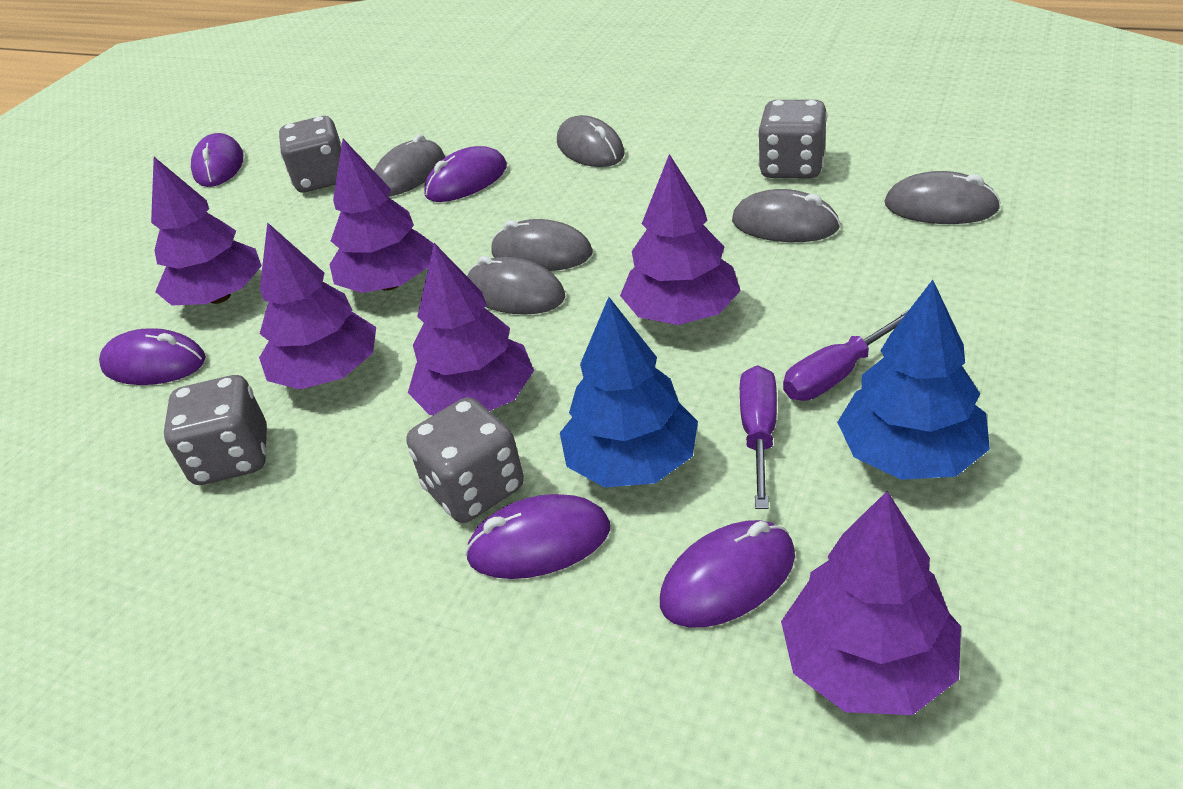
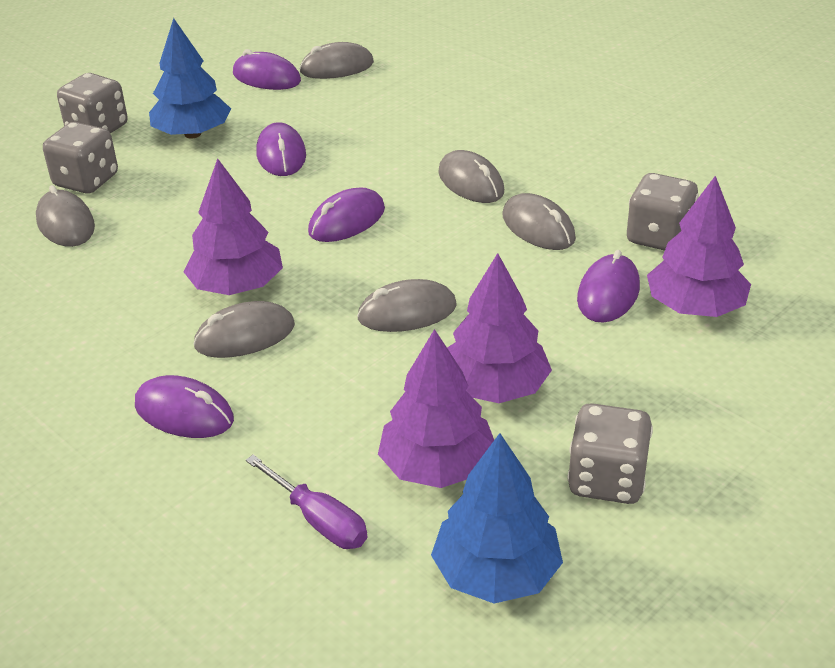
purple screwdriver: [740,365,777,509] [783,310,909,401] = 2 -> [246,455,367,549] = 1
purple tree: [151,157,262,305] [259,222,376,390] [329,139,434,293] [408,243,534,415] [620,154,741,325] [781,491,961,715] = 6 -> [183,158,283,295] [378,329,494,488] [447,253,552,403] [647,176,751,317] = 4

